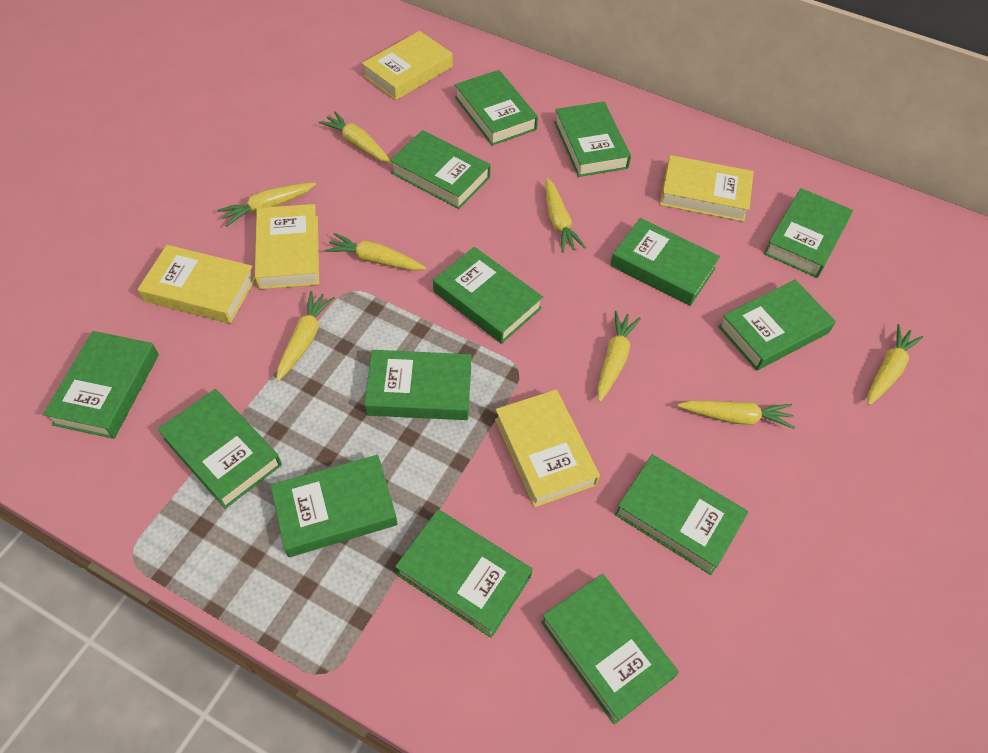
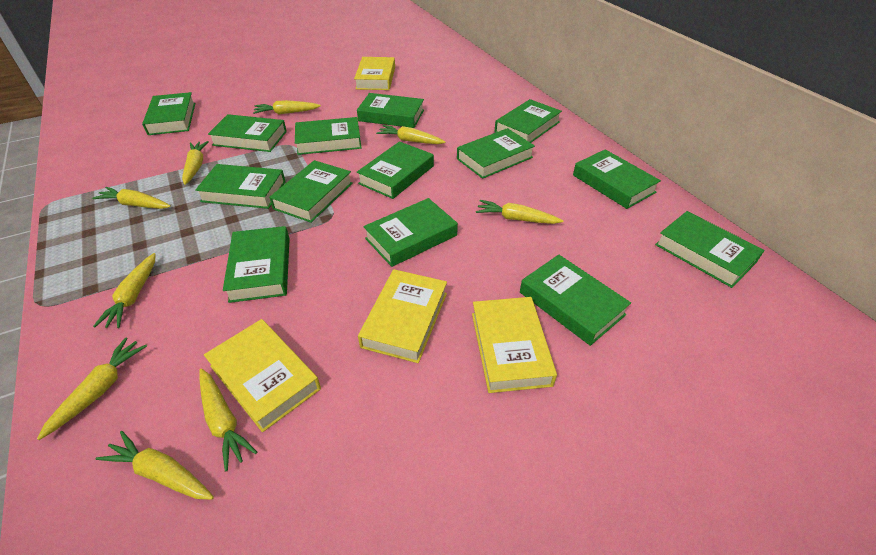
yellow book: [138,245,255,324] [255,204,319,289] [362,31,453,100] [495,390,600,507] [660,155,754,222] = 5 -> [204,319,321,432] [354,57,395,90] [358,269,447,363] [472,297,557,393] = 4
yellow carrot: [217,183,316,226] [276,291,335,381] [319,111,391,163] [324,233,426,271] [545,178,586,253] [597,311,641,402] [677,401,795,429] [868,324,923,405] = 8 -> [37,337,147,440] [92,187,171,209] [93,253,156,328] [96,431,214,500] [182,141,209,185] [199,368,257,471] [253,100,321,114] [376,125,446,144] [476,200,563,224] = 9

